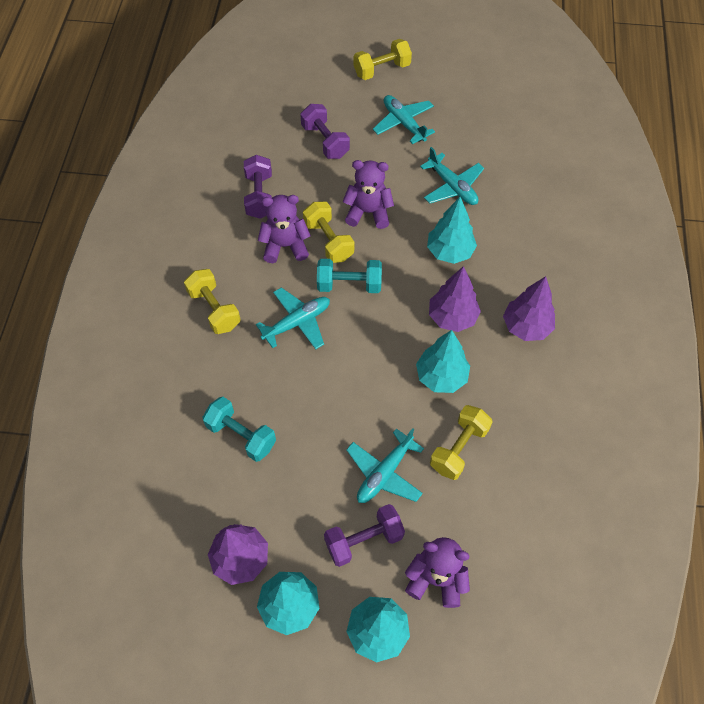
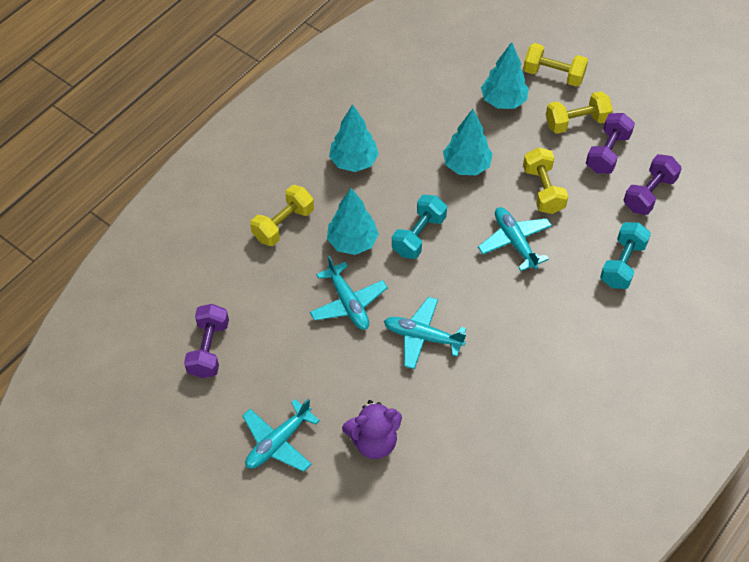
purple teddy bear: [258,195,311,263] [343,160,394,229] [405,537,470,608] = 3 -> [342,400,402,459] = 1
purple tree: [208,524,268,585] [429,266,481,332] [503,276,555,341] = 3 -> none = 0

